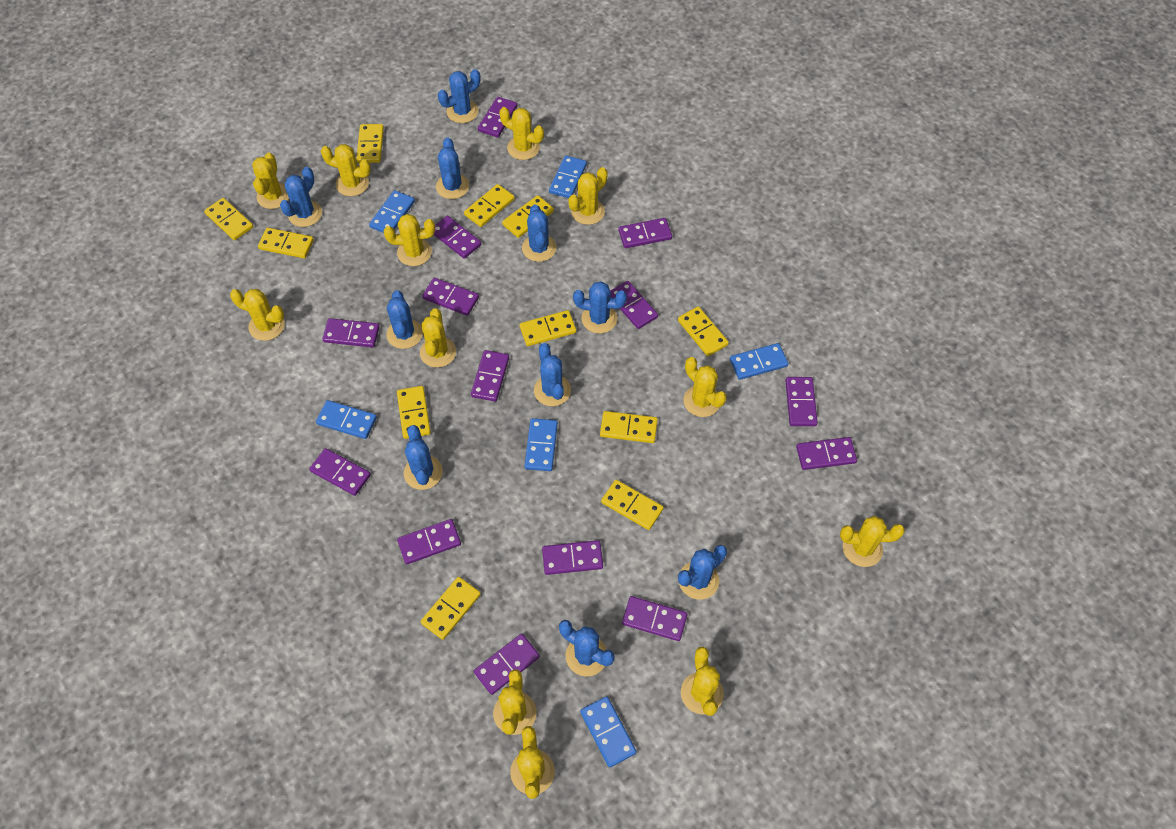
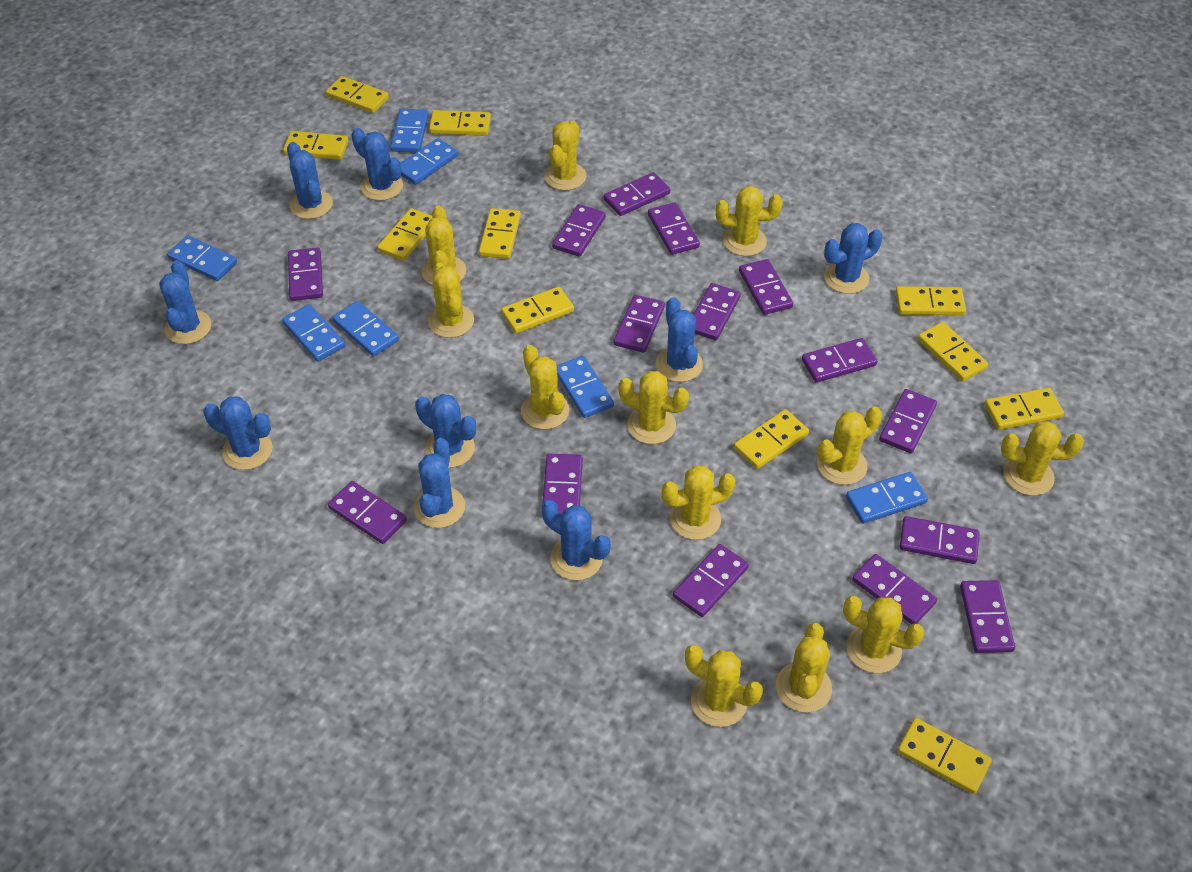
blue cactus: [280,167,322,227] [386,290,423,349] [404,425,443,490] [436,138,469,199] [438,69,480,123] [522,204,556,262] [534,343,571,406] [559,620,614,676] [573,281,627,333] [678,545,727,599] = 10 -> [159,260,211,344] [203,396,273,470] [287,142,333,219] [351,128,403,201] [414,438,465,528] [415,394,476,468] [542,500,611,580] [656,297,703,382] [824,223,883,294] = 9
blue domino: [316,400,377,439] [369,190,415,233] [524,418,558,471] [549,155,587,198] [580,696,637,767] [730,343,788,380] = 6 -> [167,235,237,281] [282,304,345,362] [332,301,399,357] [390,109,429,153] [401,138,458,185] [557,356,614,418] [846,472,928,524] = 7
purple domino: [309,448,371,496] [322,318,380,348] [397,519,461,564] [422,278,479,316] [434,216,481,259] [471,350,509,401] [474,634,540,695] [478,97,517,137] [542,540,603,575] [610,281,658,329] [618,218,672,248] [622,596,687,641] [785,377,818,426] [796,437,857,470] = 14 -> [288,247,323,301] [328,481,407,544] [542,454,583,517] [552,204,606,257] [604,172,670,216] [614,295,665,353] [648,202,700,255] [673,544,749,617] [693,283,741,340] [739,259,793,315] [802,338,878,383] [852,554,937,624] [879,389,937,453] [900,516,980,564] [960,580,1015,653] = 15

